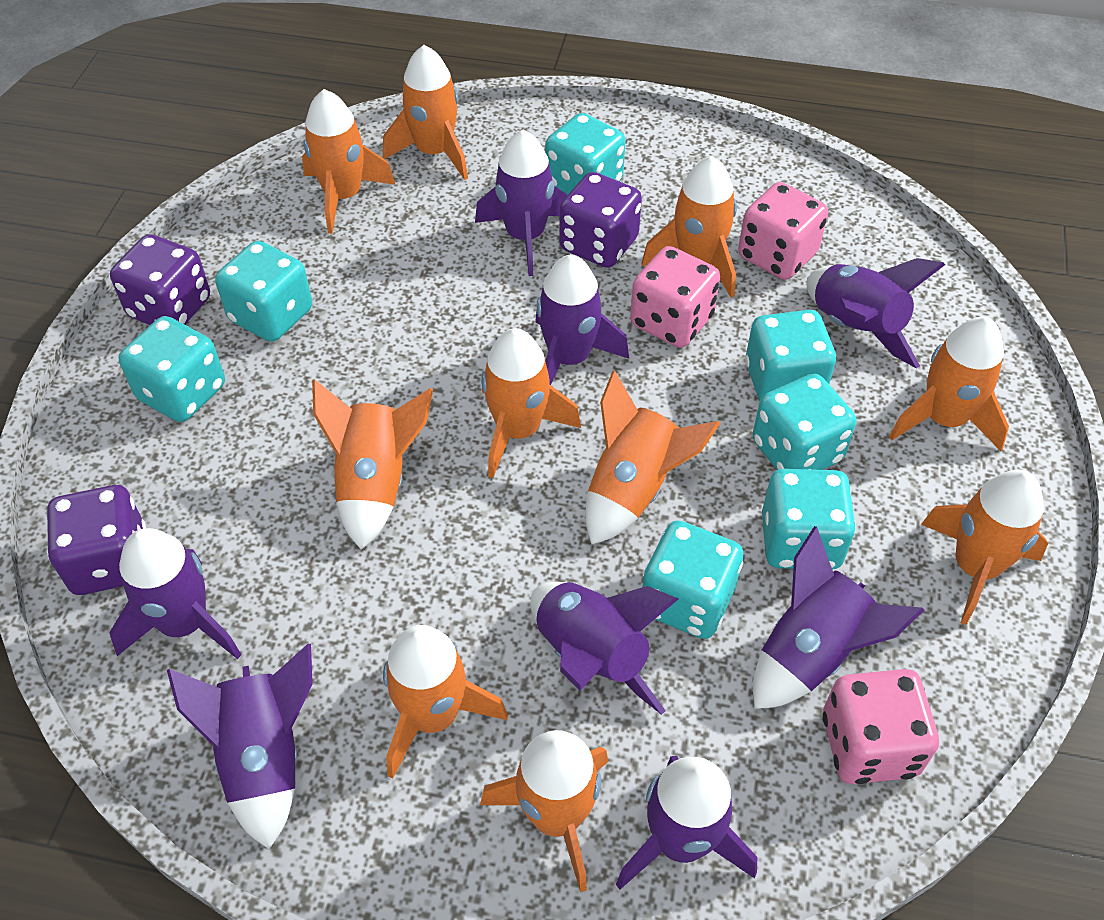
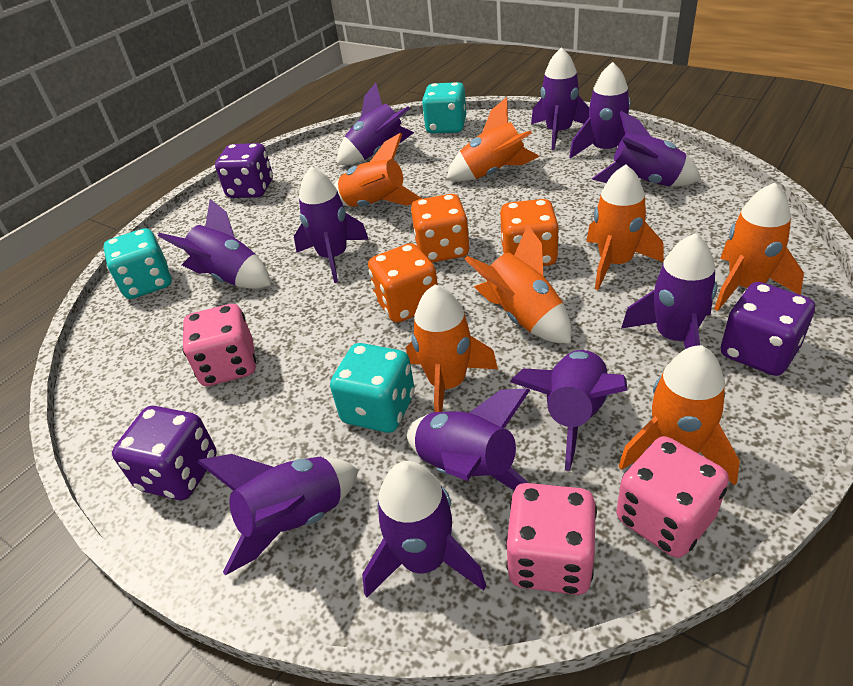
orange dice: none = 0 -> [368,243,438,323] [411,194,470,263] [500,199,559,266] = 3
orange rocket: [302,89,396,234] [312,379,433,550] [383,45,468,180] [383,625,508,779] [480,730,608,892] [481,328,581,478] [585,370,720,545] [641,156,737,298] [889,317,1009,451] [921,470,1048,625] = 10 -> [334,133,422,207] [406,284,498,412] [446,97,539,181] [465,224,571,344] [586,164,663,290] [619,345,740,486] [714,183,804,311] = 7
purple rocket: [109,528,241,659] [167,644,313,849] [475,130,567,276] [530,582,679,715] [535,254,629,385] [616,756,757,890] [753,526,924,709] [807,258,945,369] = 8 -> [158,199,271,289] [197,454,358,575] [294,167,369,283] [337,83,414,165] [362,461,486,598] [407,389,530,490] [510,350,628,471] [531,47,589,150] [569,62,630,158] [592,111,701,186] [621,233,718,349] = 11
turquoise dice: [118,316,225,422] [215,241,312,342] [545,113,625,195] [643,521,743,639] [745,310,836,401] [752,373,856,470] [762,469,856,570] = 7 -> [103,228,172,299] [330,343,415,433] [422,82,466,134] = 3

